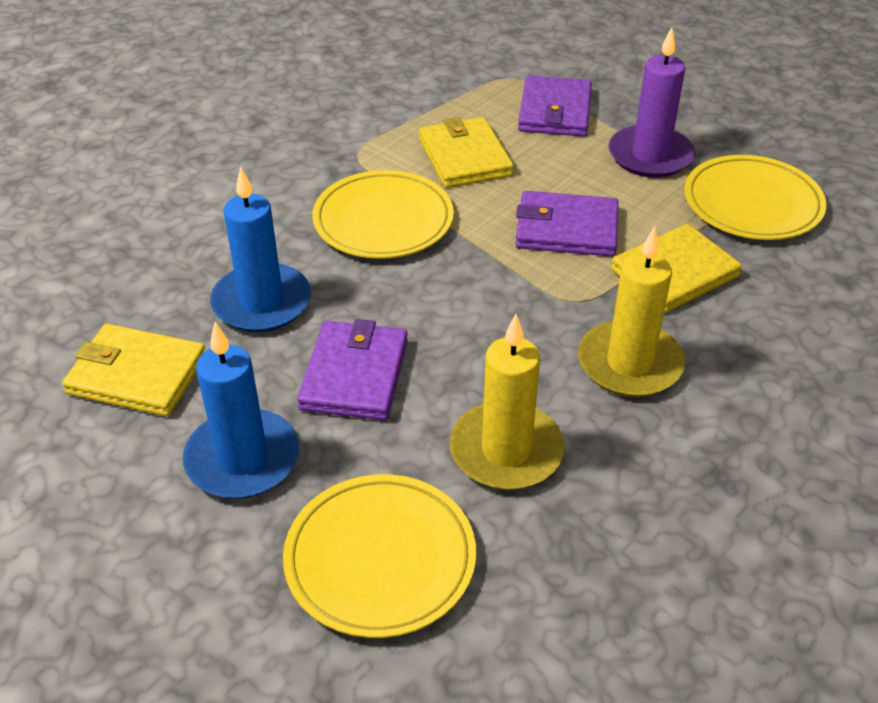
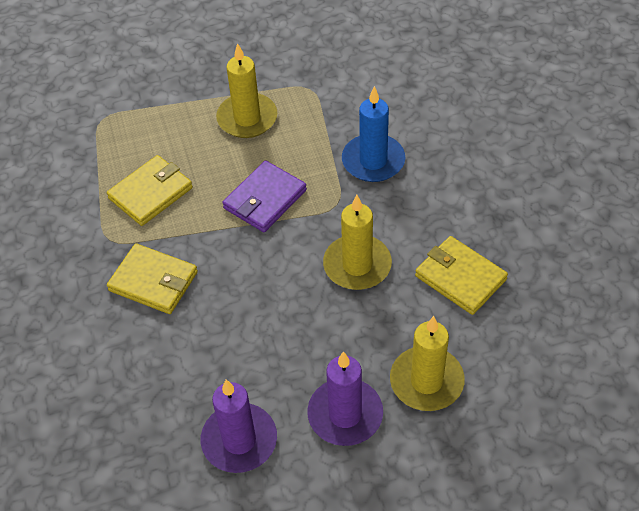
blue candle: [183,322,300,499] [210,167,311,332] = 2 -> [342,86,405,182] = 1
purple candle: [608,28,695,178] = 1 -> [201,380,277,473] [307,351,383,446] = 2
purple wallet: [297,319,408,420] [516,191,619,257] [518,75,592,137] = 3 -> [222,160,307,232] = 1
yellow candle: [449,314,565,490] [578,227,685,397] = 2 -> [216,43,277,138] [323,195,392,290] [390,316,465,411] = 3
yellow plate: [283,474,476,638] [312,170,454,259] [684,155,827,240] = 3 -> none = 0

